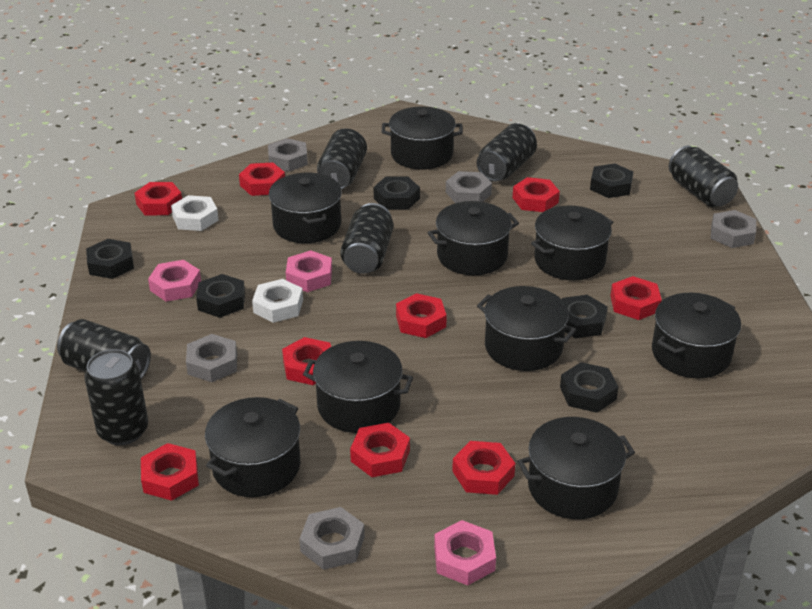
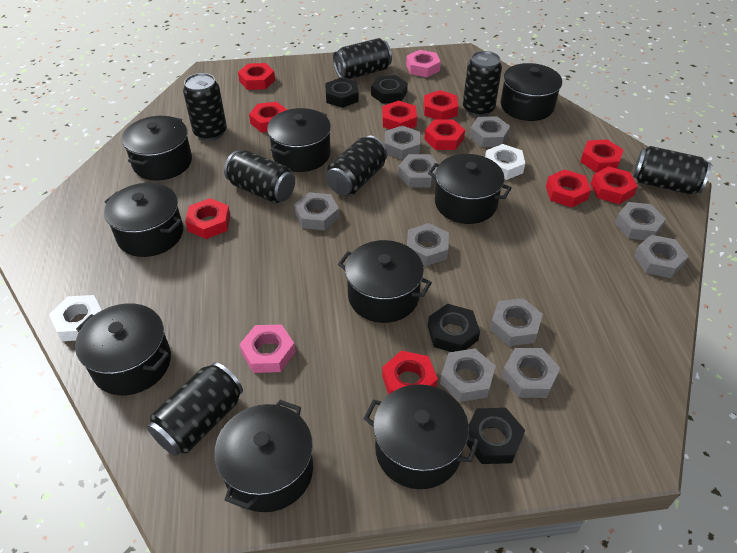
black can: [57,319,151,379] [84,349,148,445] [317,128,367,190] [340,203,393,274] [477,123,537,182] [669,146,738,207] = 6 -> [147,362,243,456] [183,73,227,141] [224,150,295,203] [326,136,387,195] [333,38,392,79] [463,51,502,117] [633,146,711,194] = 7
black nut: [86,239,134,279] [196,274,245,318] [374,177,420,210] [560,362,618,413] [562,295,608,338] [590,163,633,198] = 6 -> [325,78,359,108] [371,75,408,104] [428,304,480,352] [466,408,525,464] = 4
grey nut: [186,334,237,382] [268,138,308,172] [299,507,365,570] [446,171,492,203] [711,210,756,248] = 5 -> [294,192,339,230] [385,125,420,160] [398,154,439,188] [407,223,449,266] [440,348,496,402] [469,116,510,147] [490,298,543,346] [502,348,560,398] [615,202,666,240] [634,235,688,278] = 10
pink nut: [148,260,201,302] [286,250,332,292] [434,520,496,586] = 3 -> [239,325,295,373] [406,50,441,77] = 2
red nut: [134,182,182,215] [141,443,199,501] [239,162,285,196] [282,337,331,385] [350,423,410,477] [396,293,447,338] [452,441,515,495] [513,177,560,212] [610,276,662,320] = 9 -> [185,198,230,239] [238,63,275,90] [249,102,287,133] [382,101,417,129] [382,350,438,395] [423,90,458,120] [424,119,465,150] [546,169,591,207] [580,139,623,173] [591,166,638,204] = 10

